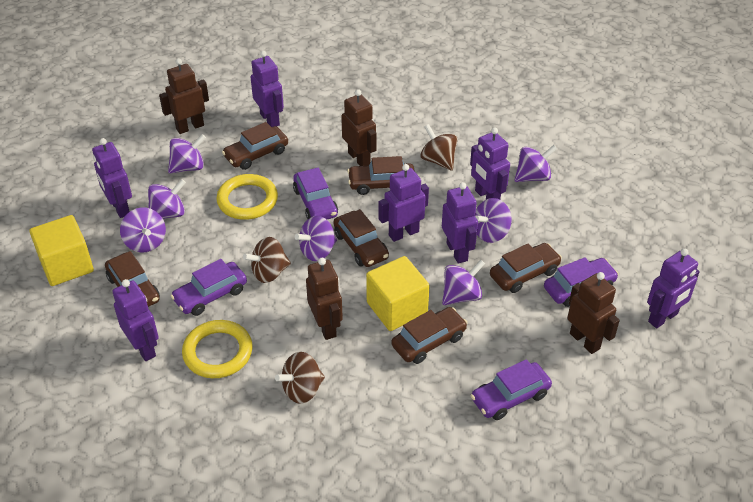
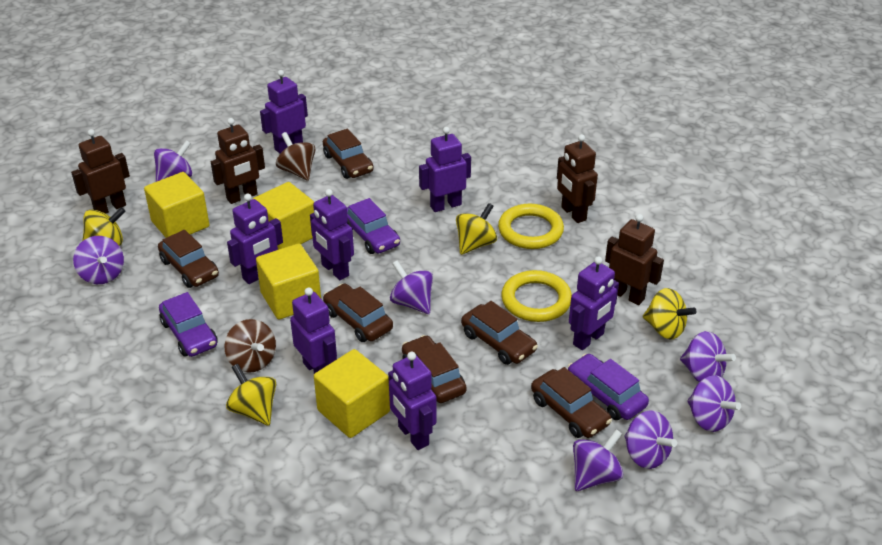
brown spinning top: [243,237,291,283] [275,352,325,404] [420,124,458,171] = 3 -> [224,319,276,373] [276,132,315,181] = 2
purple car: [171,259,247,316] [293,167,338,219] [471,359,552,420] [544,257,619,307] = 4 -> [159,292,218,357] [347,198,400,254] [568,354,649,420] = 3
yellow cube: [29,215,94,286] [366,256,430,331] = 2 -> [144,172,210,238] [253,182,314,250] [256,243,321,320] [314,349,390,438] = 4
yellow spinning top: none = 0 -> [82,207,126,246] [226,364,276,426] [456,203,497,255] [643,288,697,339] = 4

